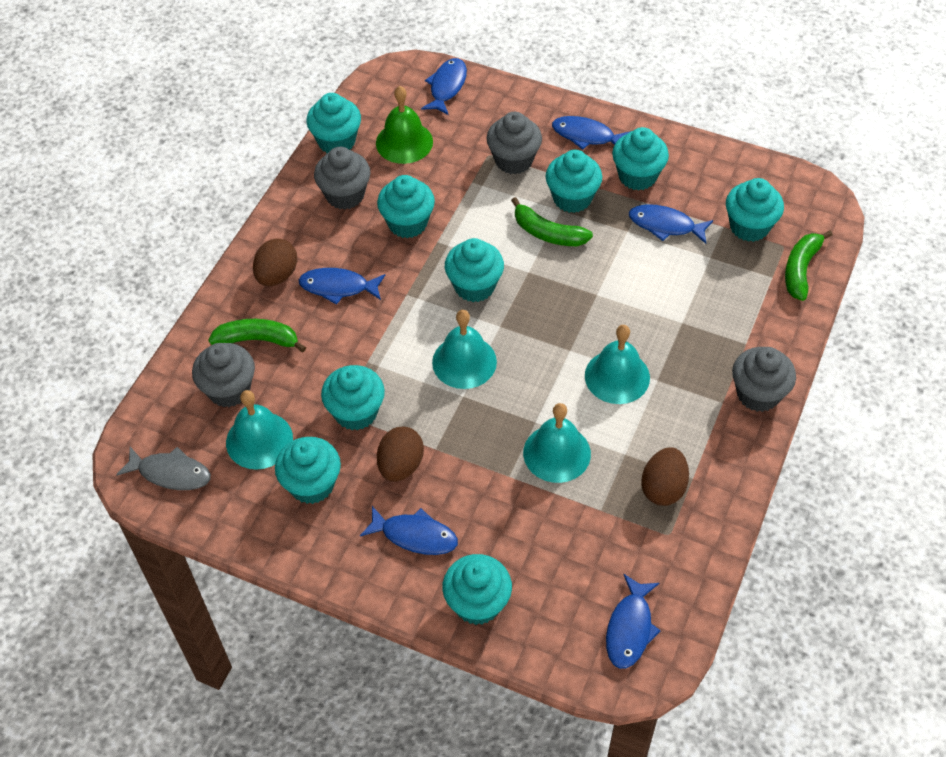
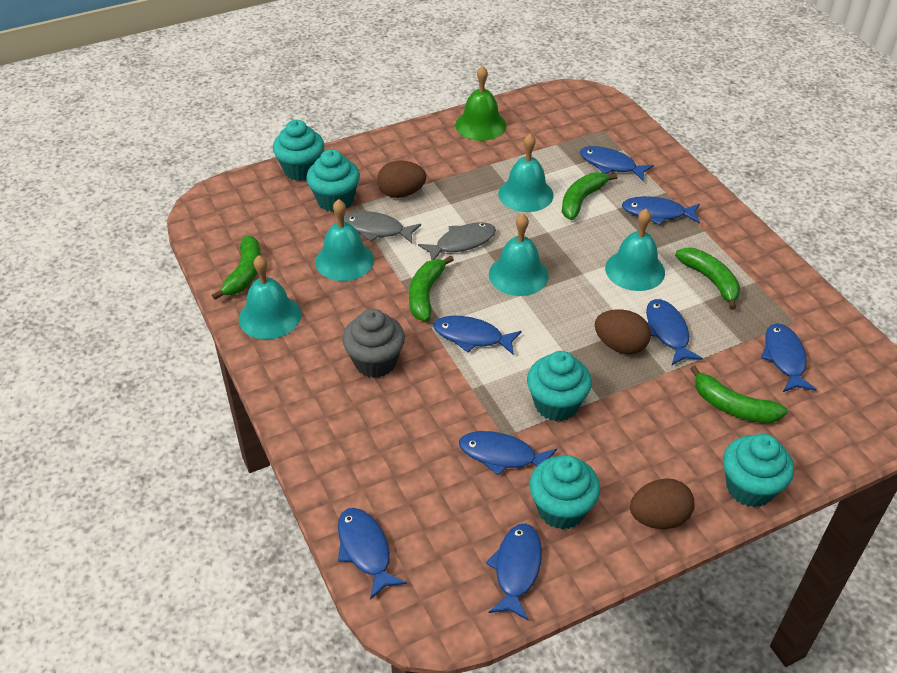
blue fish: [299,268,385,305] [360,506,458,555] [421,58,467,115] [552,116,631,150] [606,574,661,669] [629,204,713,244] = 6 -> [338,508,407,600] [433,316,522,355] [459,431,557,476] [486,524,542,621] [580,146,654,181] [622,196,700,225] [646,299,703,365] [761,323,817,392] = 8
green banana: [209,319,306,352] [511,197,593,246] [785,230,833,301] = 3 -> [212,236,261,300] [409,255,454,321] [562,172,618,220] [675,248,740,310] [690,366,788,423] = 5
grey cupcake: [192,343,255,407] [314,147,370,210] [486,112,542,174] [732,347,796,412] = 4 -> [342,309,405,378] = 1
grey fish: [116,447,211,490] = 1 -> [344,211,421,243] [418,222,496,260] = 2
turquoise bell: [226,390,293,470] [432,310,497,389] [523,403,591,483] [585,325,650,404] = 4 -> [239,255,301,339] [315,199,374,281] [489,214,549,296] [498,134,554,212] [605,209,665,291] = 5
turquoise cupcake: [275,437,341,504] [306,93,361,153] [321,365,385,430] [377,175,435,238] [442,554,512,625] [445,238,504,302] [545,150,602,213] [612,127,669,191] [726,178,784,242] = 9 -> [273,120,324,181] [307,149,360,212] [527,351,592,421] [529,455,600,530] [723,434,794,507] = 5

